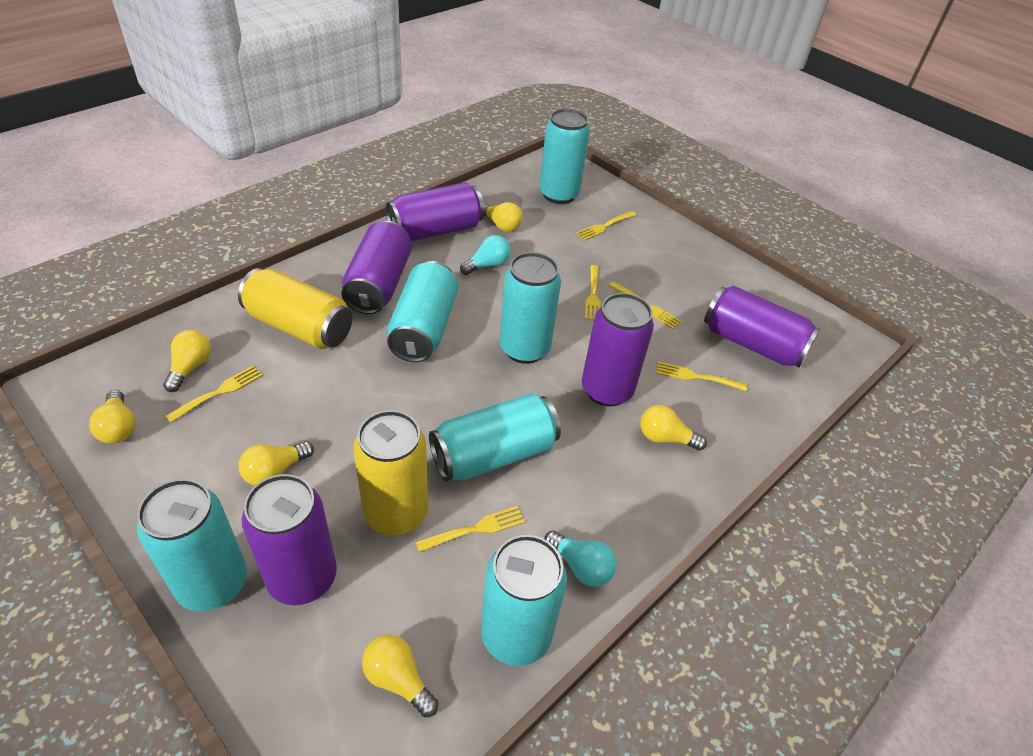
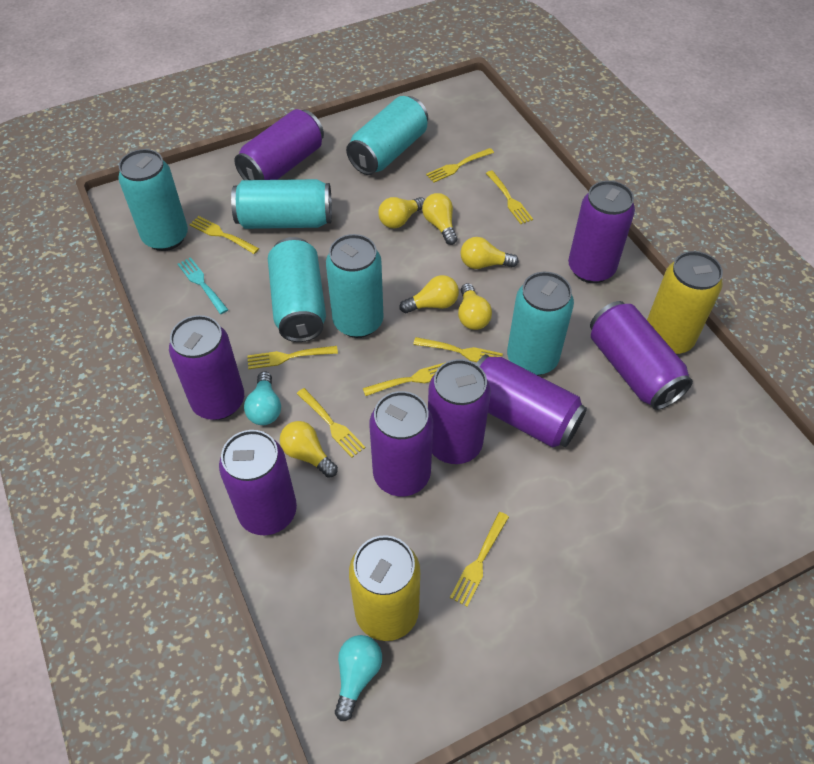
purple can: [242,474,337,605] [341,221,412,314] [386,182,485,241] [582,293,654,407] [704,286,820,368] = 5 -> [169,315,244,420] [219,430,297,535] [234,109,324,180] [369,391,433,496] [428,359,491,464] [476,354,587,448] [568,181,635,283] [590,301,693,410] = 8
turquoise fork: none = 0 -> [177,257,228,314] = 1
yellow fork: [165,366,263,423] [416,506,525,552] [576,211,637,241] [585,265,601,320] [609,282,682,329] [656,361,748,391] = 6 -> [189,216,259,254] [247,346,338,369] [297,388,365,458] [363,362,446,396] [413,337,503,362] [426,148,494,183] [450,512,509,607] [486,171,533,224] = 8

